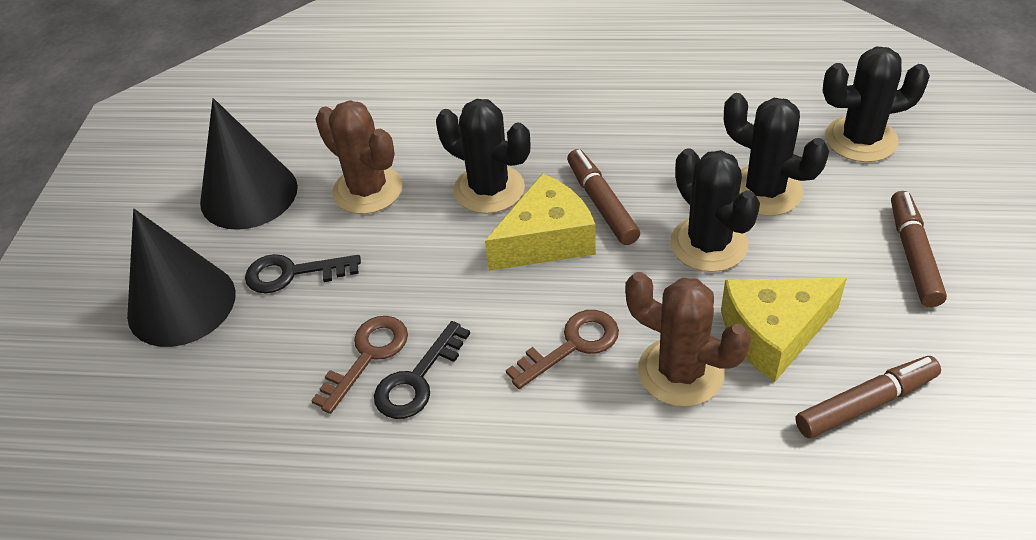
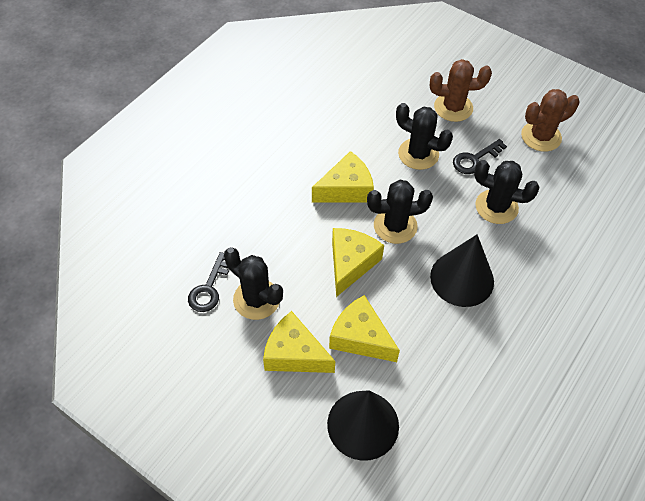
brown key: [311,316,408,414] [506,310,619,389] = 2 -> none = 0
brown marker: [567,149,640,245] [796,356,941,438] [891,191,947,307] = 3 -> none = 0
yellow cheese: [485,173,596,271] [721,278,847,382] = 2 -> [263,311,335,373] [312,151,374,203] [329,295,400,362] [332,228,384,297] = 4

